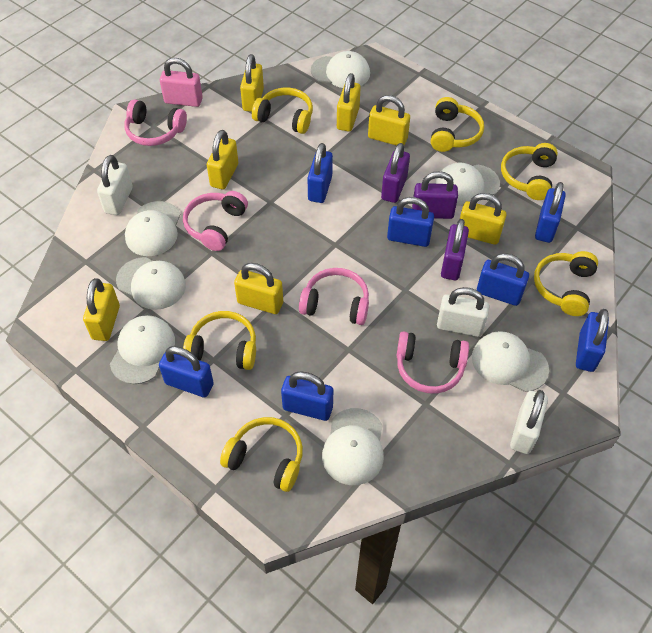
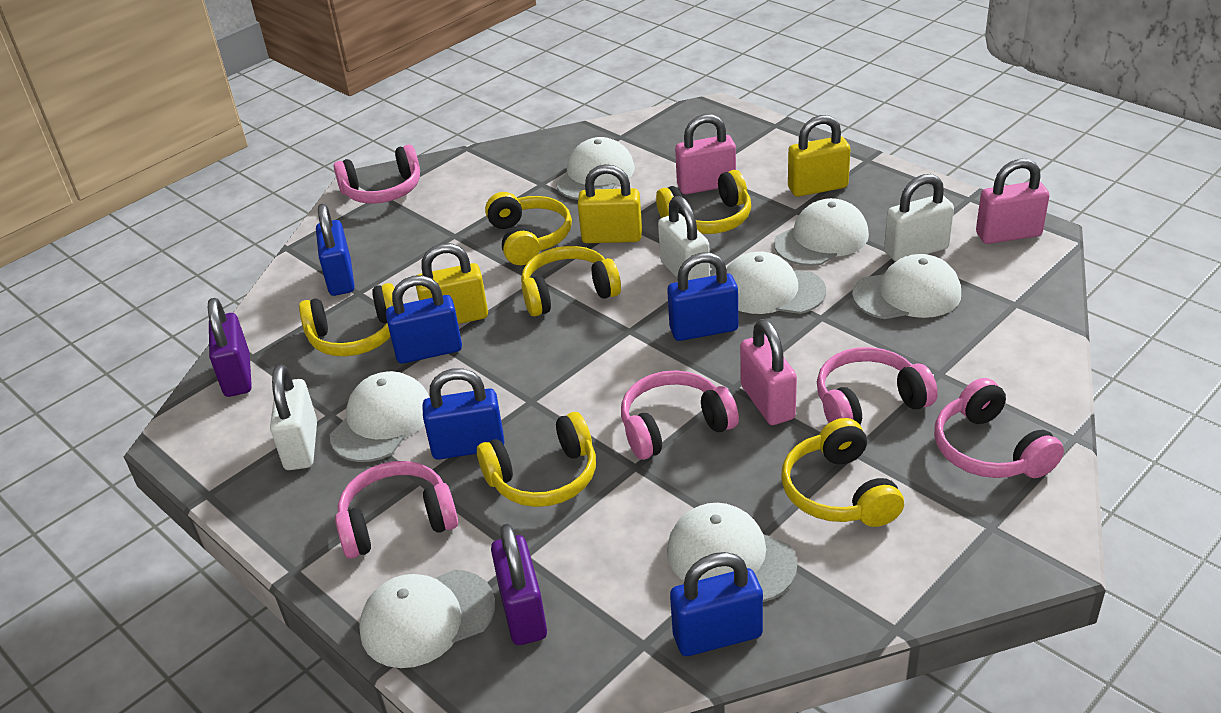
blue padlock: [159,346,214,397] [281,371,333,421] [307,143,333,203] [387,197,434,247] [477,253,529,306] [535,182,566,243] [576,309,609,372] = 7 -> [316,204,355,296] [386,275,462,364] [422,368,504,460] [667,253,738,341] [670,552,763,656] = 5
pink headphones: [124,99,187,146] [183,191,248,251] [299,268,369,325] [396,331,469,394] = 4 -> [334,144,420,204] [335,461,458,559] [621,370,739,460] [817,347,938,425] [934,378,1064,478] = 5
pink padlock: [160,58,203,107] = 1 -> [675,114,736,194] [740,319,797,425] [976,159,1050,244] = 3
purple padlock: [381,143,410,203] [412,171,458,219] [441,219,469,280] = 3 -> [208,298,252,397] [491,524,547,645] = 2
yellow padlock: [83,278,120,341] [207,130,238,190] [234,263,283,314] [240,54,264,112] [337,73,361,132] [368,95,410,146] [460,193,506,245] = 7 -> [416,243,488,324] [578,164,642,243] [788,115,851,197] = 3

